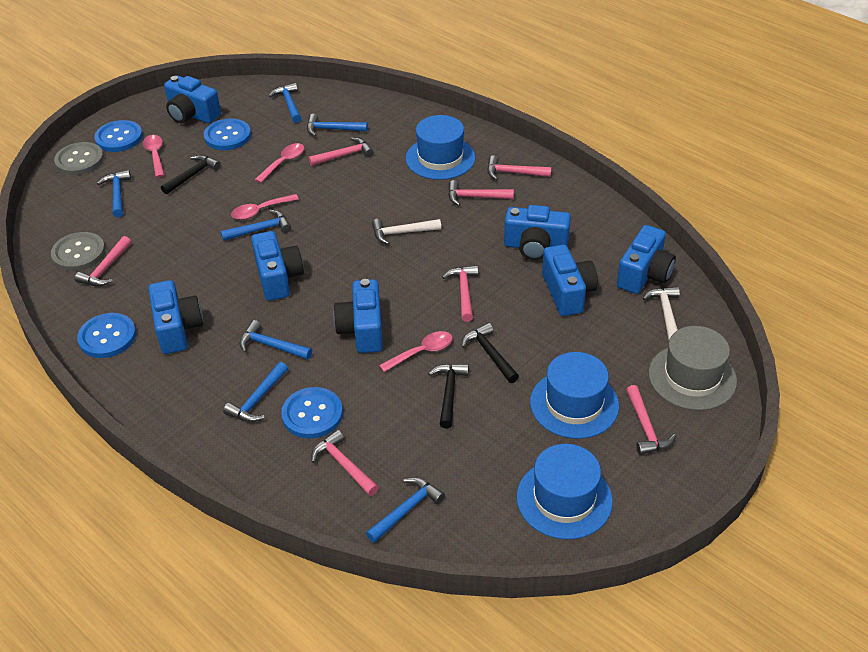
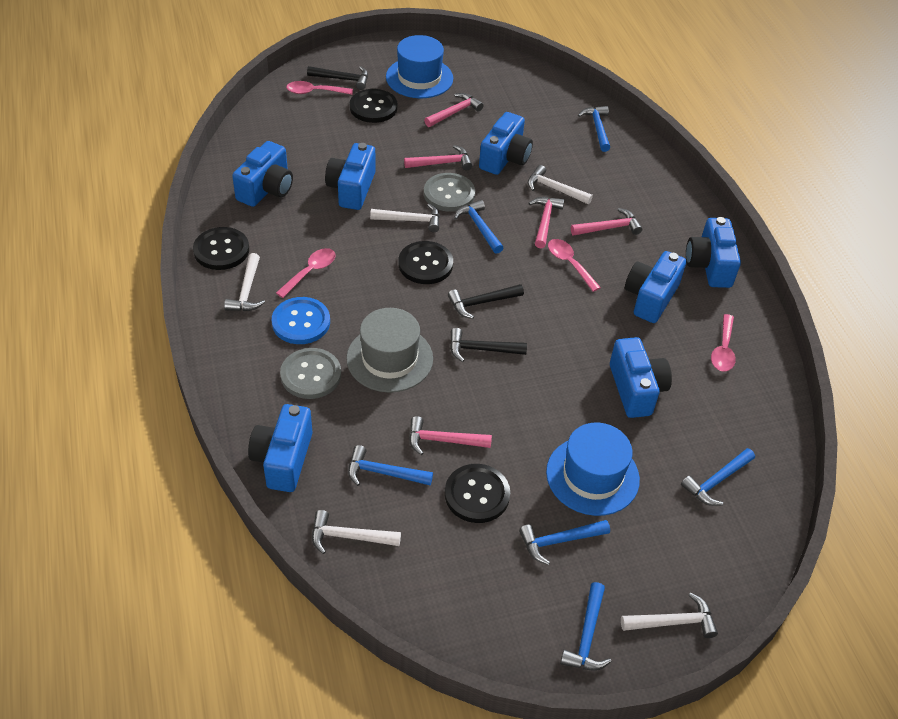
black button: none = 0 -> [193,227,249,270] [350,89,398,123] [398,241,453,284] [445,464,510,523] = 4
blue button: [77,313,136,358] [94,120,143,152] [204,118,251,150] [281,387,343,438] = 4 -> [272,297,330,344] = 1
blue hammer: [97,170,131,217] [221,210,291,241] [223,362,288,422] [239,320,312,360] [269,83,301,123] [307,114,368,136] [366,477,445,543] = 7 -> [348,445,433,486] [454,200,503,254] [519,520,610,565] [560,582,612,671] [578,106,610,152] [681,448,755,506] = 6
blue hat: [406,115,476,180] [516,444,613,539] [530,352,619,439] = 3 -> [386,35,453,98] [546,423,640,516] = 2
pink hammer: [75,236,131,286] [309,137,373,166] [311,430,379,496] [442,265,478,322] [448,180,514,206] [487,155,552,180] [626,385,676,455] = 7 -> [404,145,472,170] [409,416,492,455] [424,93,484,127] [529,197,565,248] [571,208,642,236] = 5
white hammer: [372,219,441,245] [643,287,680,339] = 2 -> [224,253,265,311] [312,510,401,554] [370,204,440,232] [528,165,593,204] [621,593,718,638] = 5

